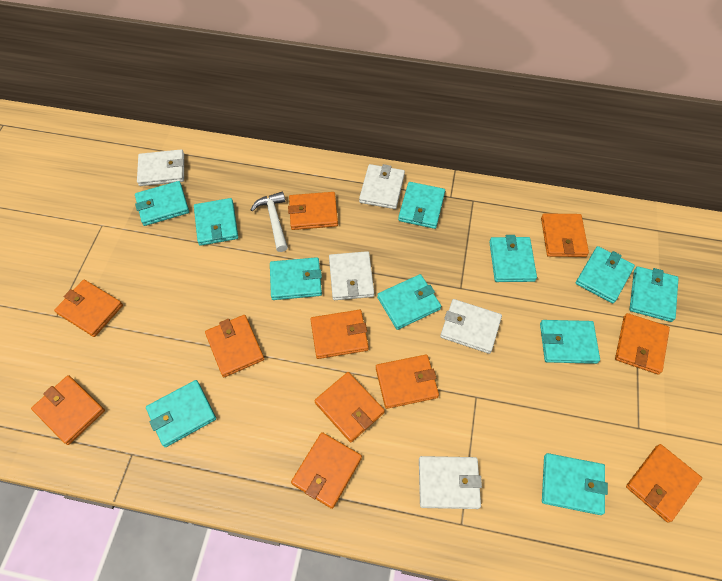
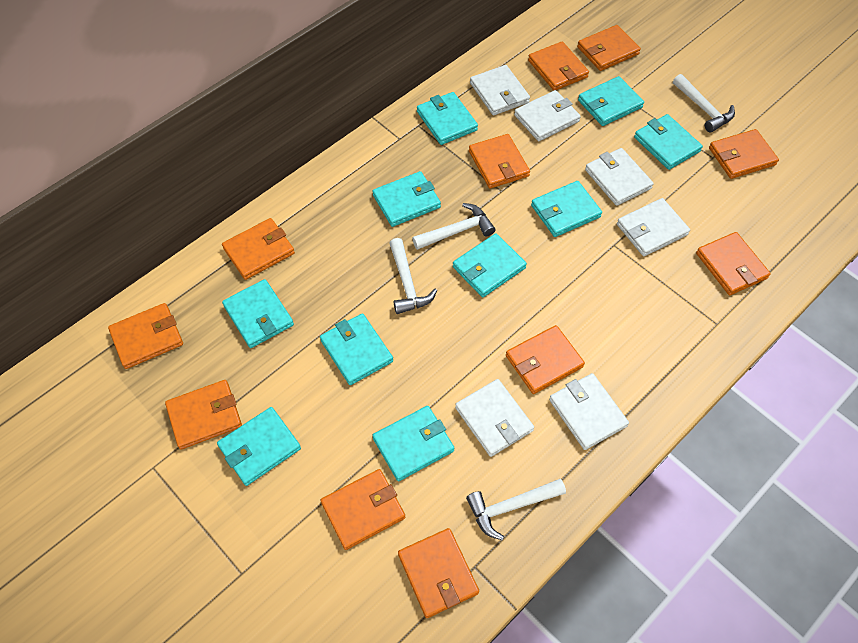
turquoise wallet: [135,181,189,226] [146,380,216,447] [194,198,238,246] [270,257,322,300] [377,274,441,330] [398,182,445,229] [489,235,537,282] [540,320,600,364] [542,453,608,515] [576,246,635,303] [629,266,679,322] = 11 -> [217,407,301,486] [222,279,294,348] [320,313,393,385] [372,171,441,227] [372,406,454,481] [417,92,478,145] [453,233,527,297] [531,181,602,237] [578,76,644,126] [634,114,703,170] = 10
white hammer: [250,191,288,252] = 1 -> [389,238,437,314] [412,203,495,250] [466,479,566,540] [673,74,735,133] = 4
white wallet: [137,149,184,186] [329,251,374,300] [359,164,405,209] [419,456,482,509] [440,299,502,354] = 5 -> [455,379,534,457] [470,65,530,115] [514,90,581,141] [549,373,629,450] [585,148,654,206] [617,198,690,256] = 6

